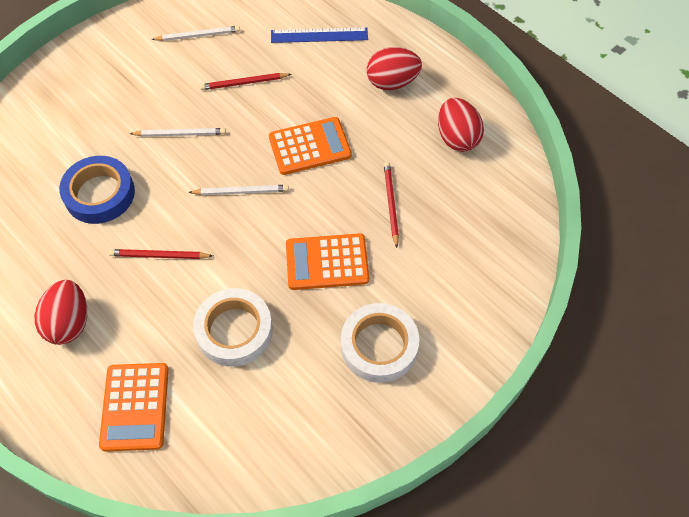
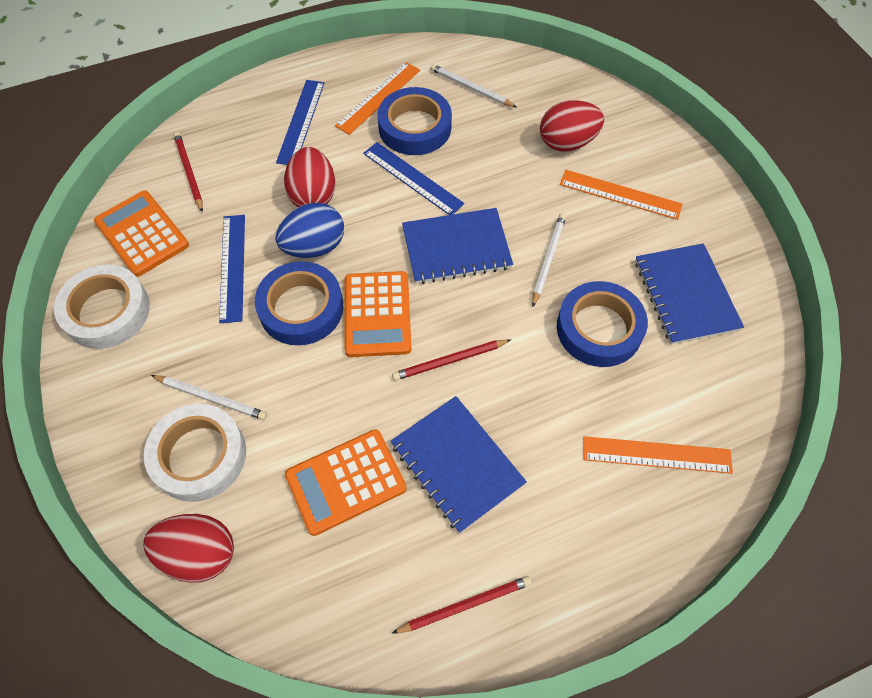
blue egg: none = 0 -> [275,203,344,258] = 1
blue notebook: none = 0 -> [391,396,527,533] [402,208,513,284] [635,243,744,344] = 3
blue ruler: [271,27,368,43] = 1 -> [219,215,245,323] [276,80,324,165] [363,142,464,215] = 3
blue tape: [59,156,135,224] = 1 -> [255,261,344,345] [378,87,452,155] [557,281,648,367] = 3
orange ruler: none = 0 -> [335,62,420,135] [560,170,683,220] [583,436,733,474] = 3

